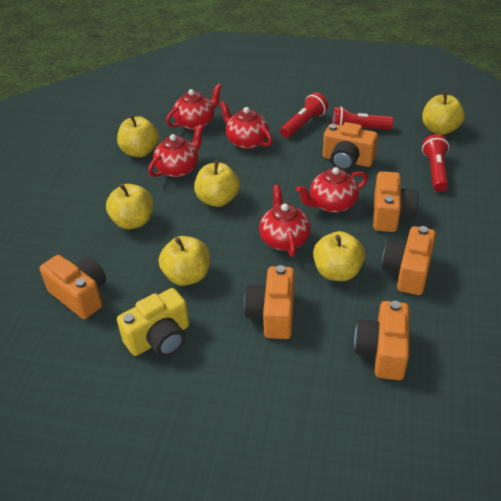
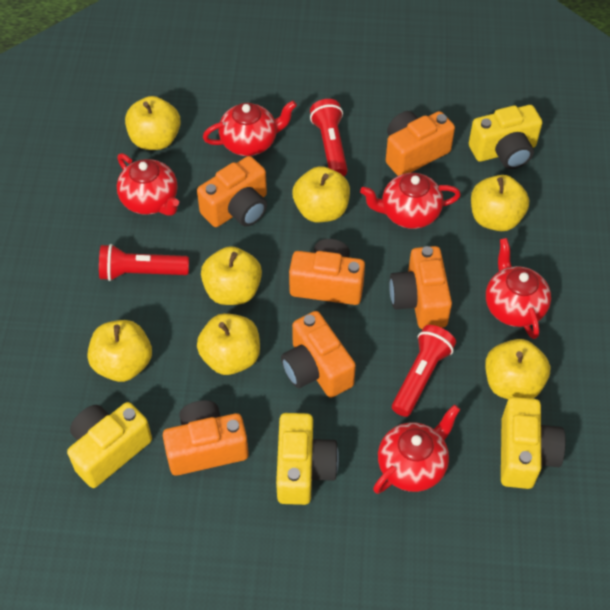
yellow apple: [106,184,153,229] [117,114,159,157] [159,236,210,286] [194,160,240,207] [313,231,365,281] [422,92,465,135] = 6 -> [87,320,152,382] [125,96,181,150] [197,313,260,375] [201,246,262,305] [293,166,350,222] [471,175,529,231] [485,339,550,399] = 7
yellow camera: [117,288,190,357] = 1 -> [67,402,152,488] [276,413,339,505] [469,105,542,169] [501,397,566,489] = 4

